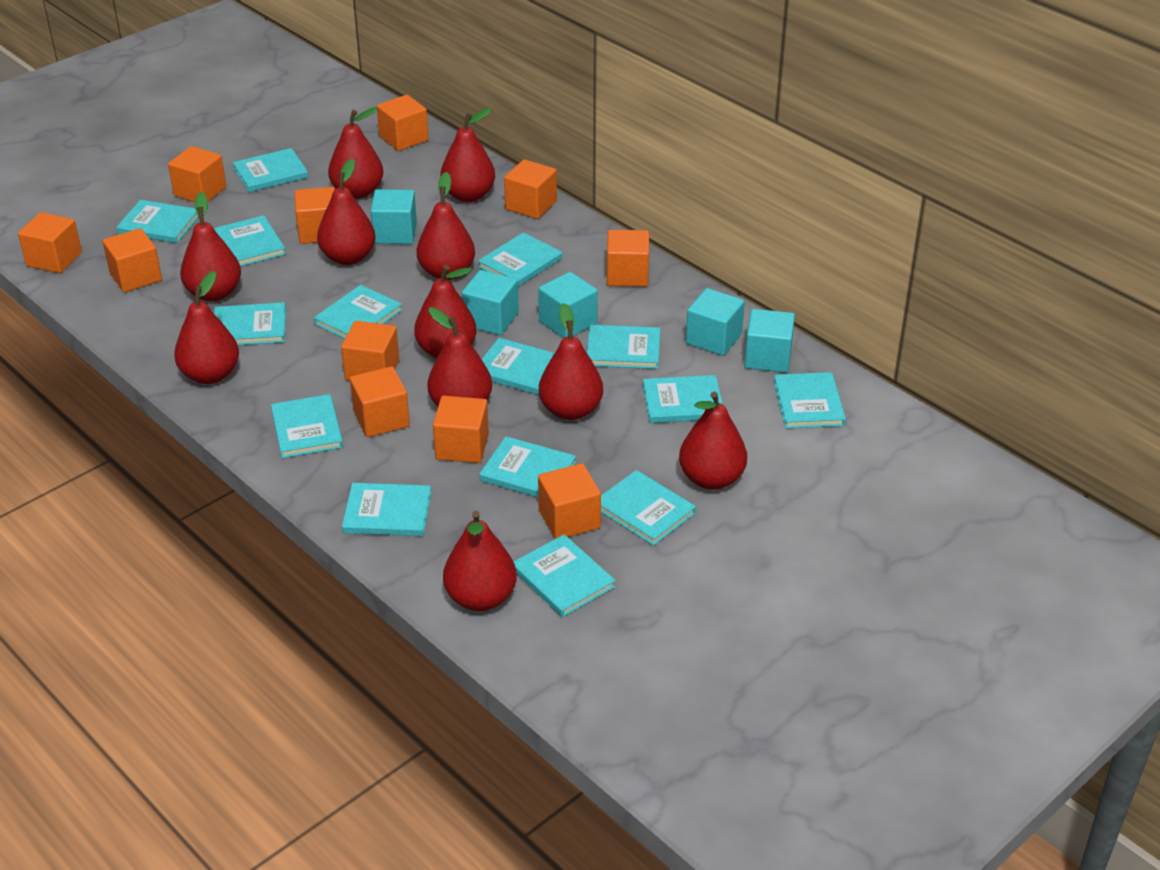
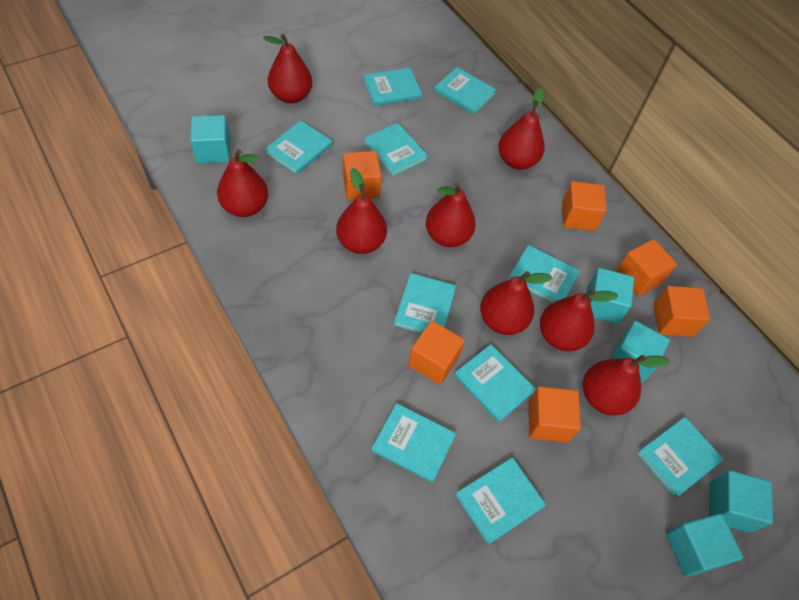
orange cube: [18,212,82,273] [103,228,162,292] [168,146,226,202] [294,187,335,244] [341,321,399,381] [350,366,410,437] [377,95,429,151] [433,396,489,463] [504,159,557,219] [538,463,601,539] [607,230,649,287] = 11 -> [343,151,382,200] [408,321,465,385] [529,386,581,442] [562,181,607,231] [616,239,677,296] [654,286,710,337] = 6
red pear: [174,271,239,384] [180,192,241,302] [317,159,375,265] [328,107,383,199] [414,265,476,358] [417,172,475,280] [427,307,492,406] [440,108,495,202] [443,511,517,611] [539,303,603,420] [679,392,747,490] = 11 -> [217,149,268,217] [263,34,312,103] [336,168,387,254] [426,182,476,247] [480,271,553,335] [498,87,545,170] [540,289,618,351] [583,355,670,415] = 8
turquoise book: [117,200,199,243] [214,215,286,267] [214,302,286,345] [233,148,308,192] [271,394,343,458] [314,285,402,339] [342,483,431,536] [478,232,562,287] [480,436,576,497] [482,338,555,395] [514,534,615,617] [587,325,660,369] [601,470,696,546] [643,375,723,423] [774,372,846,429] = 15 -> [265,120,332,175] [364,68,422,106] [364,123,428,176] [371,403,456,483] [394,273,456,334] [434,67,496,114] [454,344,536,422] [456,457,546,544] [508,245,580,303] [637,417,723,498] = 10

